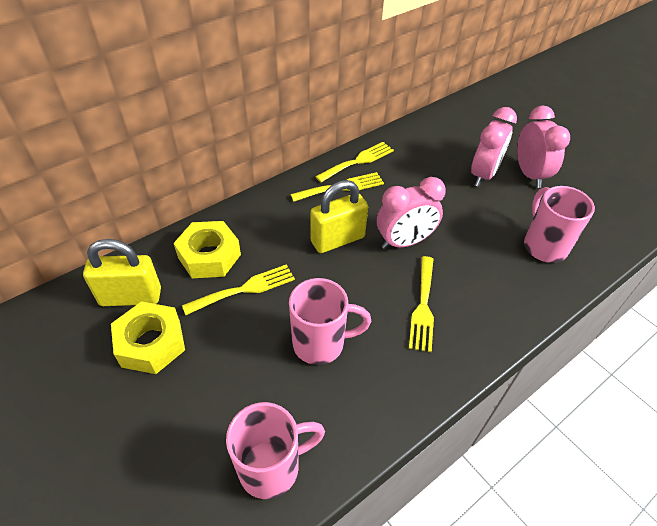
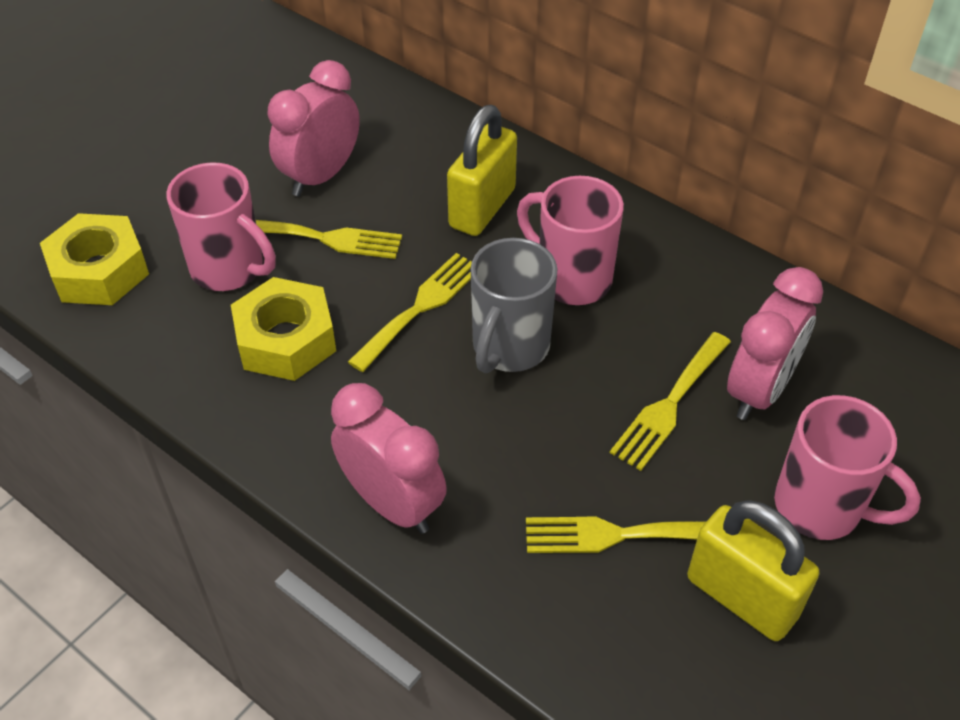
grey mug: none = 0 -> [471,238,557,373] = 1

